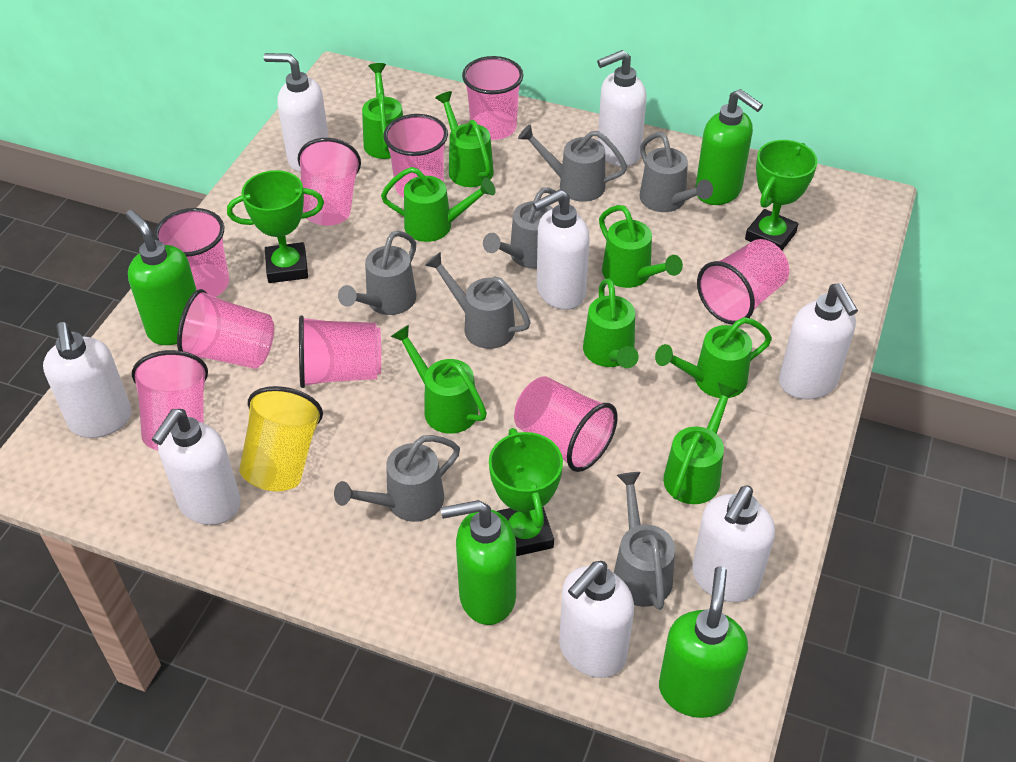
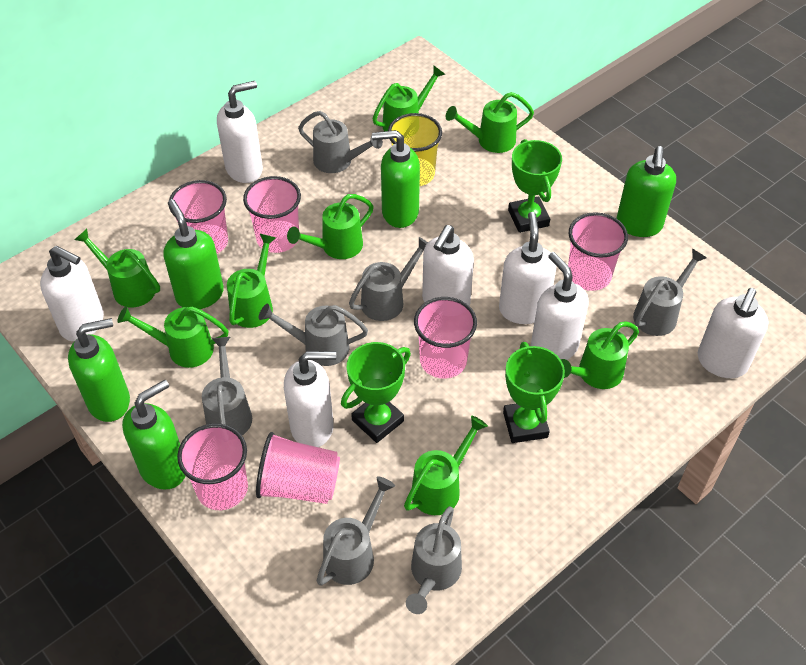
green soap dispenser: [126,210,196,345] [441,500,516,625] [659,566,748,718] [695,89,763,205] = 4 -> [68,318,130,422] [122,380,185,490] [163,199,224,309] [372,130,420,228] [616,146,676,237] = 5
pink cup: [132,350,208,451] [154,208,229,297] [177,289,274,369] [298,138,361,226] [299,315,381,388] [384,114,448,198] [462,56,524,140] [514,376,618,472] [697,239,789,325] = 9 -> [169,180,228,254] [177,424,248,510] [243,176,301,253] [256,432,340,504] [414,297,477,379] [568,212,628,291] = 6
white soap dispenser: [43,322,132,438] [152,409,241,525] [264,53,329,172] [533,190,590,310] [559,561,634,678] [597,50,647,167] [692,485,775,602] [779,283,858,400] = 8 -> [40,246,104,341] [217,81,263,183] [284,351,336,447] [422,225,474,306] [499,212,556,324] [531,252,589,360] [698,288,769,378] = 7

